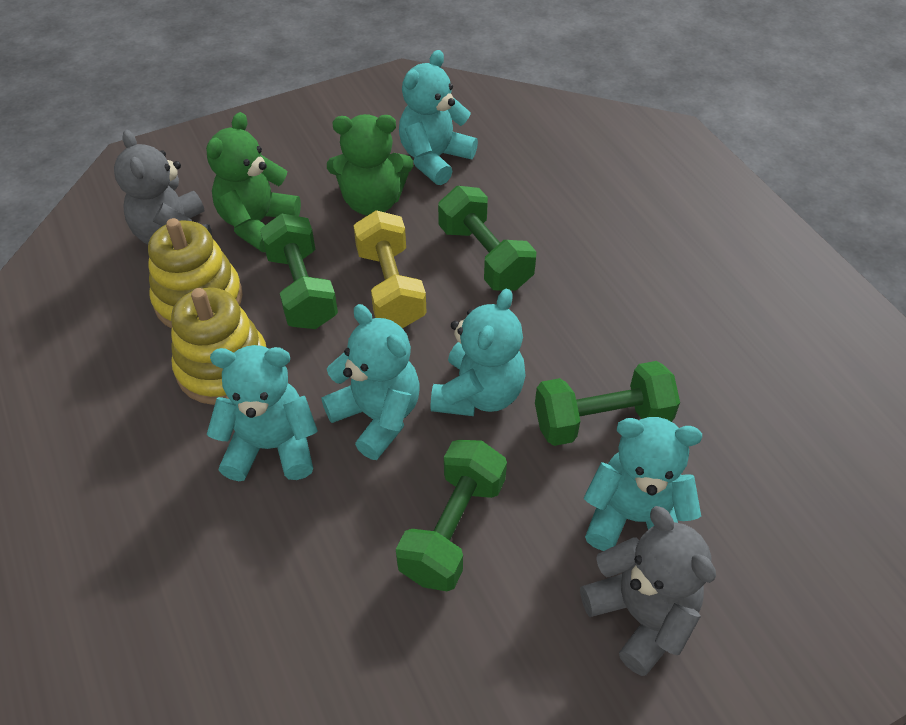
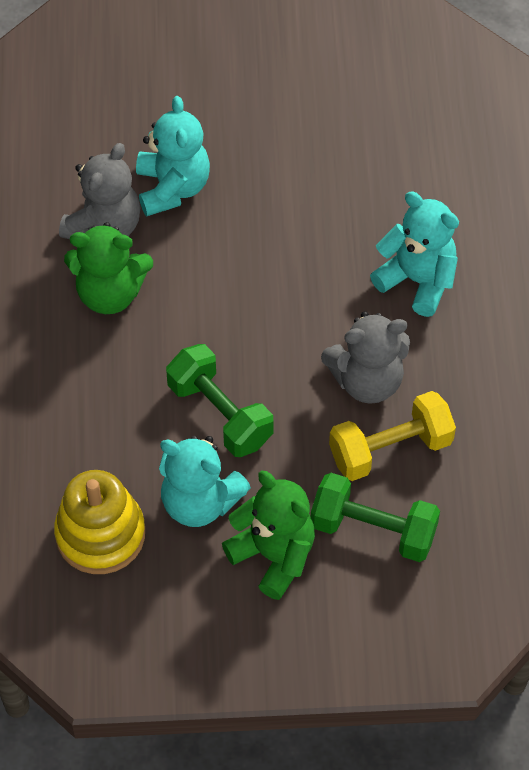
green dumbbell: [260,213,338,329] [396,440,507,591] [438,186,537,291] [535,361,680,446] = 4 -> [166,344,274,457] [311,473,440,562] = 2
turquoise teddy bear: [207,345,318,481] [322,304,420,460] [399,50,478,185] [430,289,526,416] [584,417,702,551] = 5 -> [136,96,210,216] [159,436,251,527] [370,192,459,317] = 3
yellow stacking toy: [148,218,243,328] [171,287,266,405] = 2 -> [54,470,145,574] = 1

